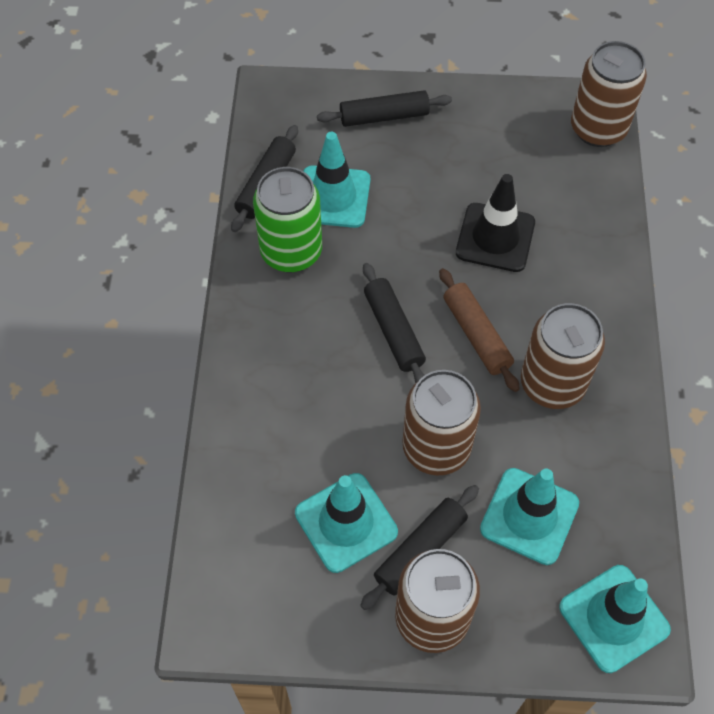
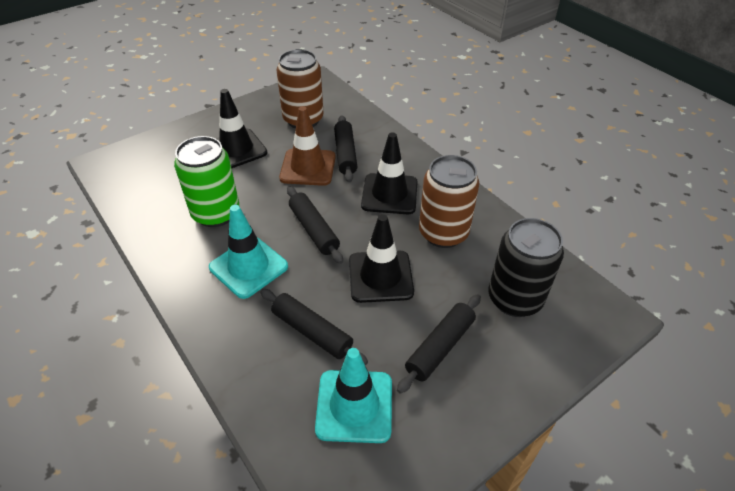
black can: none = 0 -> [488,218,564,317] = 1
black traffic cone: [456,174,535,272] = 1 -> [215,89,267,168] [349,214,414,303] [361,132,418,214] = 3
brown can: [395,549,480,653] [402,370,481,475] [521,303,605,409] [571,41,647,147] = 4 -> [276,49,323,129] [419,155,479,248] = 2
brown rolling pin: [439,268,519,392] = 1 -> none = 0
brown traffic cone: none = 0 -> [279,106,336,186] = 1
turquoise traffic cone: [295,473,398,573] [303,132,370,228] [480,468,579,565] [559,565,671,673] = 4 -> [209,205,288,299] [315,348,392,443] = 2

